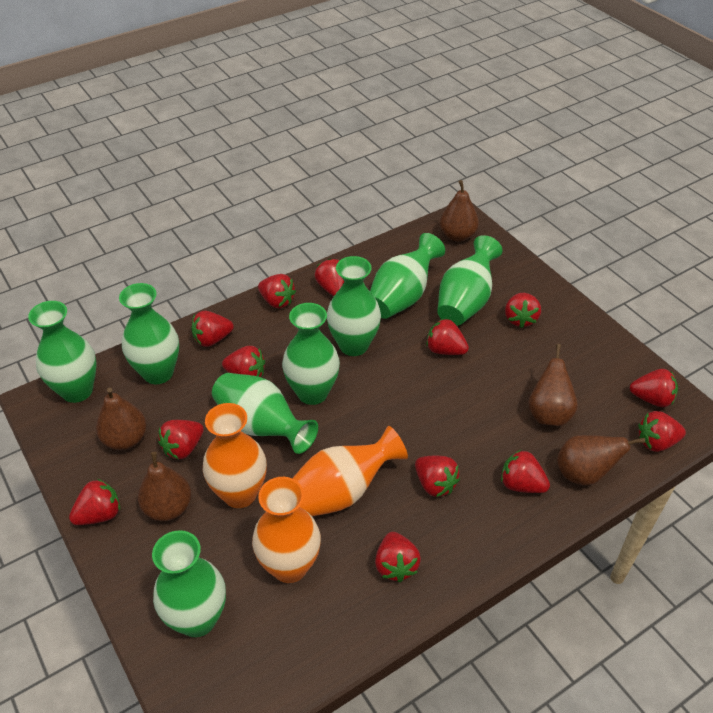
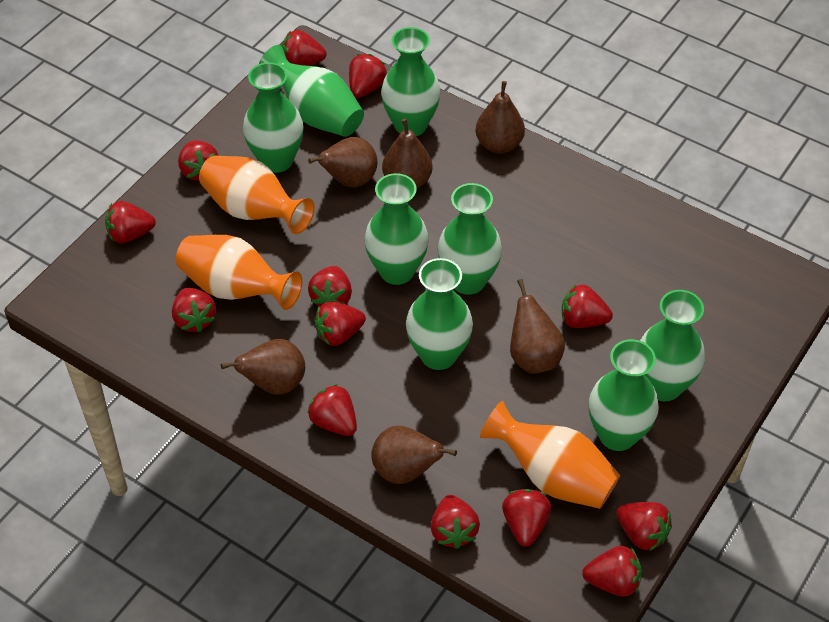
brown pear: [96,388,147,450] [138,452,191,521] [440,180,479,242] [528,344,578,426] [557,435,645,486] = 5 -> [221,339,305,395] [308,137,378,187] [371,426,457,484] [382,118,433,188] [476,81,525,153] [510,279,565,373] = 6

